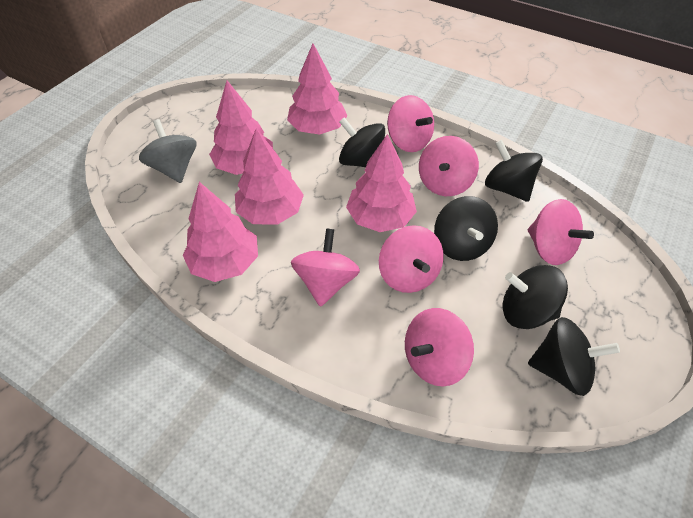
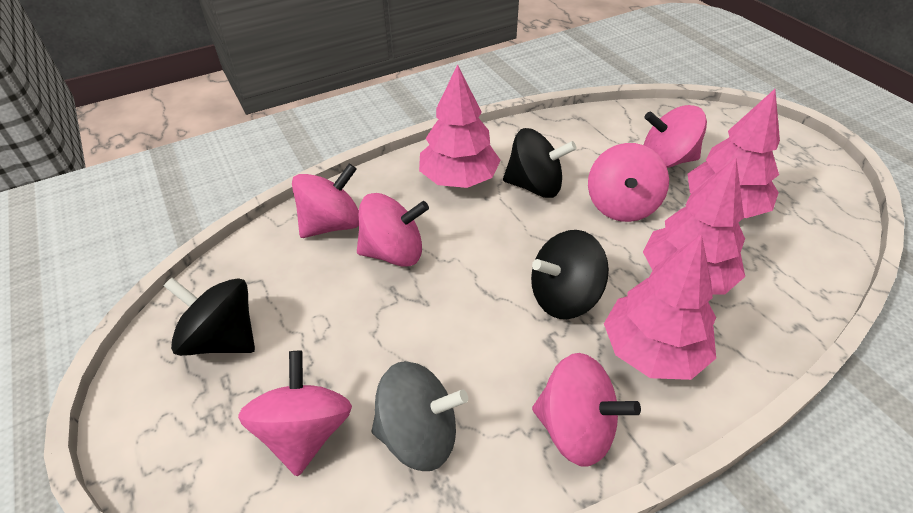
black spinning top: [339,117,385,167] [434,196,498,261] [485,140,543,202] [503,265,568,329] [528,317,620,396] = 5 -> [164,278,255,356] [503,128,577,198] [531,230,609,319] = 3
pink tree: [183,182,258,282] [209,81,273,175] [235,128,304,224] [287,44,347,135] [346,134,417,232] = 5 -> [419,64,501,188] [604,234,716,380] [643,158,745,294] [688,89,780,218] = 4

